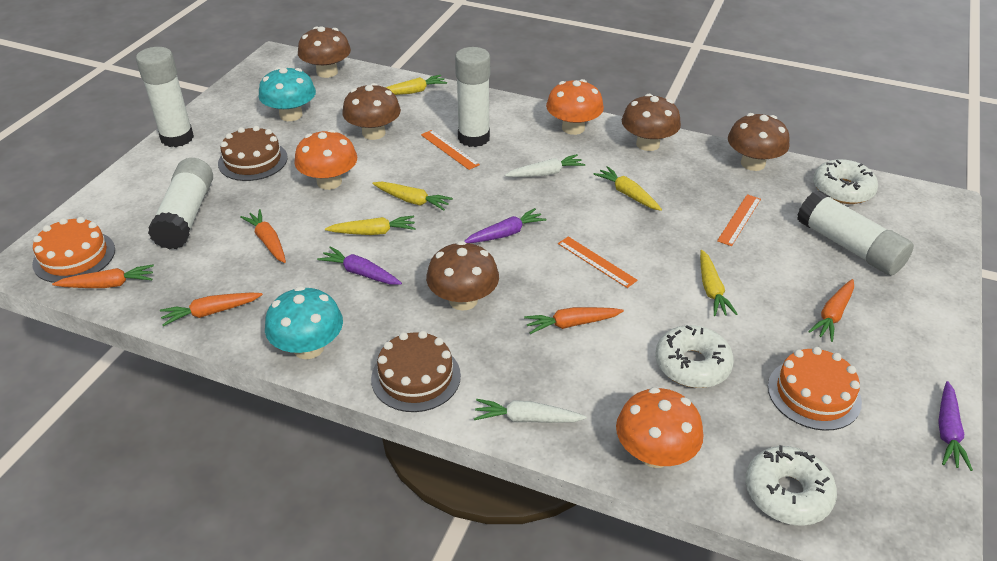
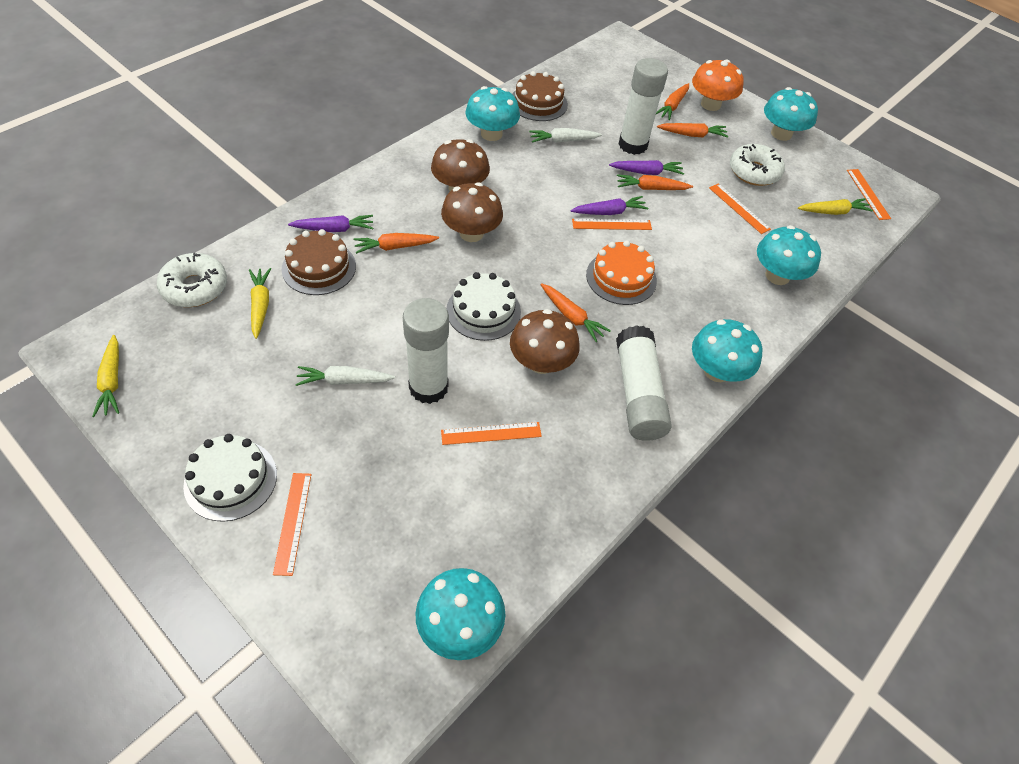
brown mushroom: [298,26,351,78] [342,83,401,140] [426,241,499,311] [622,94,681,151] [728,113,790,171] = 5 -> [431,139,490,191] [441,182,503,242] [510,309,580,374] = 3
orange cake: [32,217,115,283] [768,347,862,431] = 2 -> [586,240,657,305] = 1
orange mushroom: [294,129,357,190] [546,79,604,135] [616,387,703,468] = 3 -> [692,60,744,111] = 1
orange ruler: [421,130,480,170] [558,237,638,288] [717,194,761,246] = 3 -> [273,473,312,576] [441,422,542,445] [572,219,652,230] [709,183,771,234] [847,169,891,220] = 5
turquoise mushroom: [259,67,316,121] [265,286,343,359] = 2 -> [416,568,505,660] [465,86,520,141] [692,319,763,382] [757,225,821,285] [764,87,818,141] = 5
white cake: none = 0 -> [183,434,277,522] [446,272,521,341] = 2
white donut: [655,325,734,388] [745,445,837,526] [813,159,878,204] = 3 -> [157,253,227,307] [730,144,785,186] = 2
white glue stick: [136,47,194,147] [148,158,213,250] [455,47,490,147] [797,190,914,276] = 4 -> [403,298,449,404] [616,325,672,441] [619,58,668,155] = 3
yellow carrot: [325,216,416,235] [372,182,453,211] [385,75,447,95] [594,166,662,211] [700,250,737,316] = 5 -> [92,335,119,417] [249,268,271,339] [798,198,873,215] = 3

